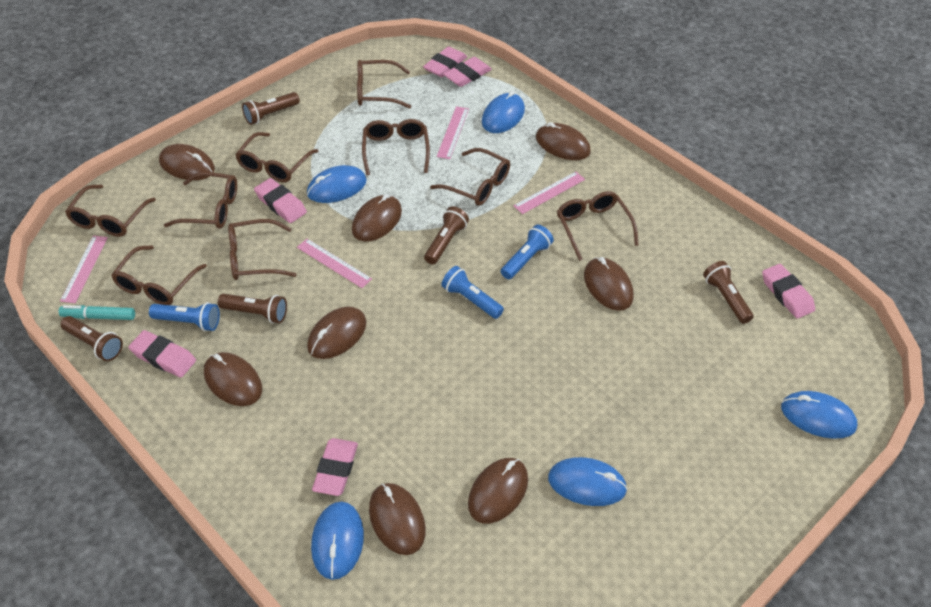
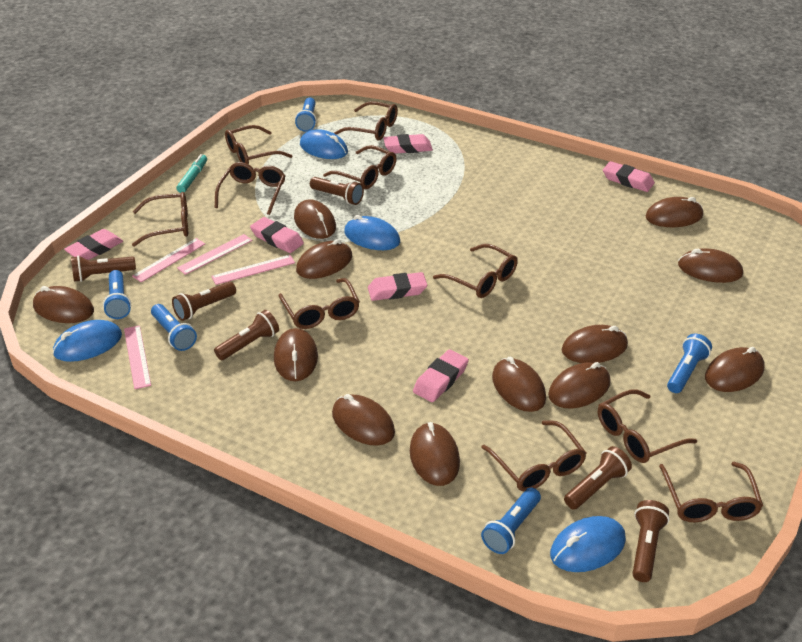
blue flashlight: [149,302,220,331] [441,266,504,319] [501,225,554,279] = 3 -> [103,270,131,319] [151,304,197,351] [295,97,317,132] [481,488,541,554] [667,334,712,393] = 5
blue mouse: [307,165,367,203] [311,502,364,580] [482,91,525,133] [548,457,628,506] [781,391,858,439] = 5 -> [53,320,122,362] [300,129,348,159] [344,215,400,250] [550,516,626,572] = 4
brown flashlight: [60,316,123,361] [218,294,287,323] [242,92,300,125] [424,206,469,264] [703,261,754,324] = 5 -> [71,256,136,282] [172,282,236,321] [214,310,279,360] [310,177,364,205] [564,446,632,510] [632,500,669,582] = 6
brown glasses: [65,185,156,237] [111,245,207,305] [164,172,237,229] [228,219,297,280] [235,132,318,183] [357,60,411,109] [362,119,430,176] [430,148,510,206] [557,191,639,261] = 9 -> [132,192,188,247] [215,162,285,215] [225,125,292,164] [278,278,360,329] [323,145,397,189] [334,101,398,141] [433,244,518,298] [481,420,586,491] [598,389,697,463] [659,462,763,522] = 10
brown mouse: [159,144,215,180] [204,352,262,406] [307,307,366,359] [352,194,402,241] [369,483,426,555] [468,458,528,524] [536,122,591,160] [584,257,634,311] = 8 -> [33,286,94,323] [274,328,318,381] [294,199,336,239] [296,239,352,279] [332,394,395,446] [410,422,460,486] [492,357,546,412] [548,362,611,409] [562,325,628,363] [645,197,703,227] [678,248,743,283] [705,347,764,392] = 12

